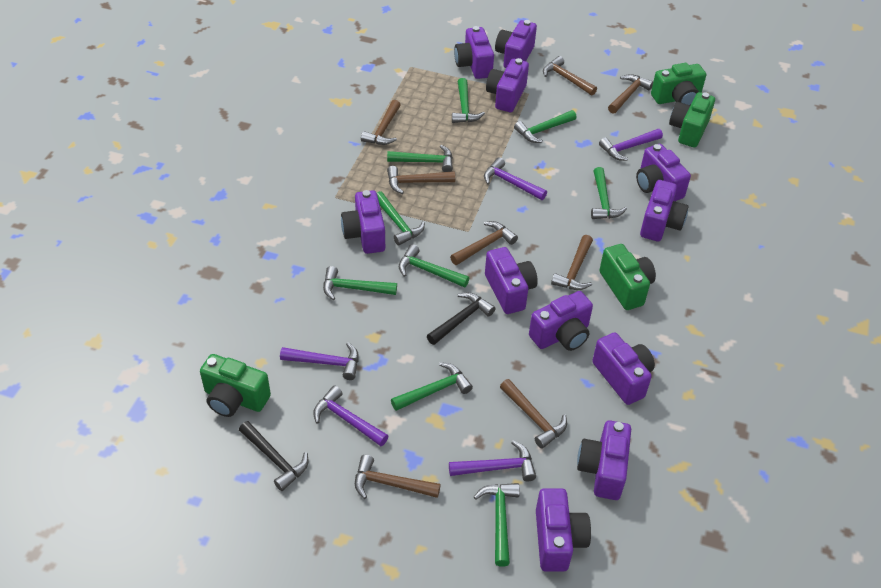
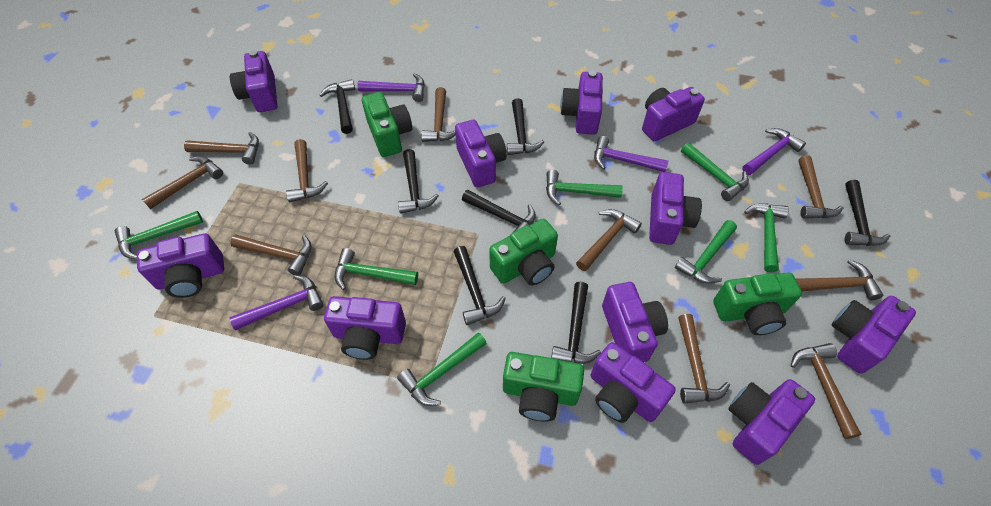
black hammer: [239,421,308,491] [427,292,496,345] = 2 -> [319,79,355,134] [398,149,439,214] [454,246,506,326] [462,190,536,232] [507,98,544,155] [551,282,601,364] [845,180,890,246] = 7
brown hammer: [355,455,441,499] [361,100,401,145] [387,166,455,194] [450,221,518,265] [500,379,567,449] [543,56,597,96] [551,235,593,290] [608,74,653,114] = 8 -> [142,156,223,209] [184,132,259,165] [230,234,312,276] [286,139,328,202] [421,87,456,142] [576,209,642,271] [678,314,730,404] [791,343,861,439] [796,259,883,300] [798,155,843,218] = 10
green hammer: [323,266,397,300] [377,191,425,246] [387,145,453,172] [391,362,473,411] [399,244,469,288] [452,78,485,123] [474,483,520,567] [514,110,577,143] [591,167,627,219] = 9 -> [115,211,203,259] [334,248,418,290] [397,332,487,406] [546,170,623,205] [675,220,737,284] [681,143,749,201] [744,204,789,272] = 7
purple hammer: [280,342,359,380] [313,385,388,446] [449,440,536,482] [484,157,547,200] [599,129,663,161] = 5 -> [230,275,324,330] [357,73,425,102] [594,136,668,172] [742,128,806,175] = 4

